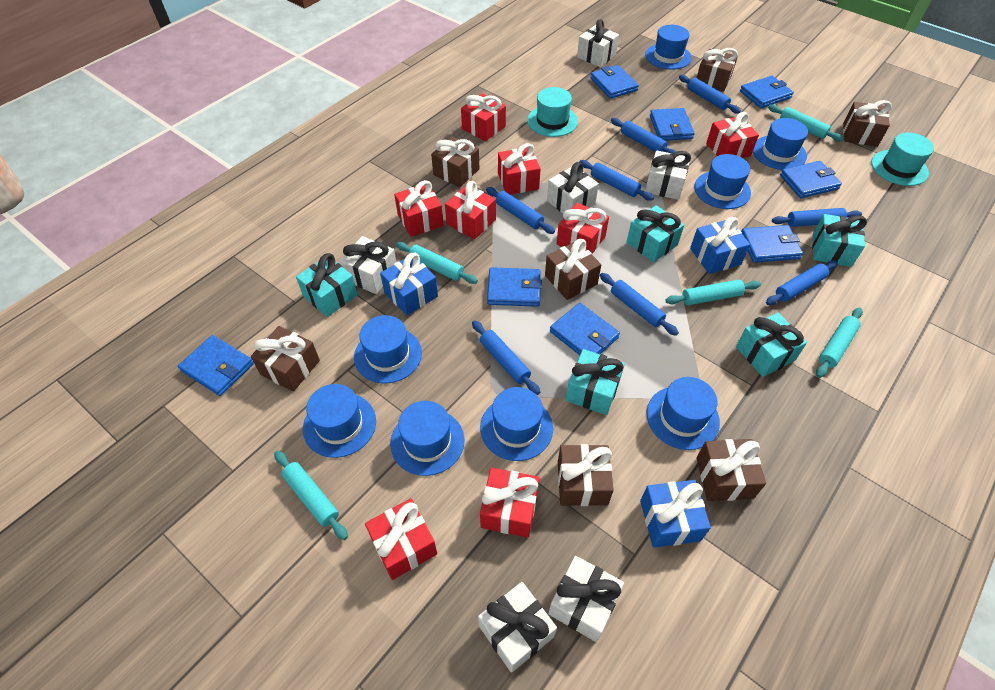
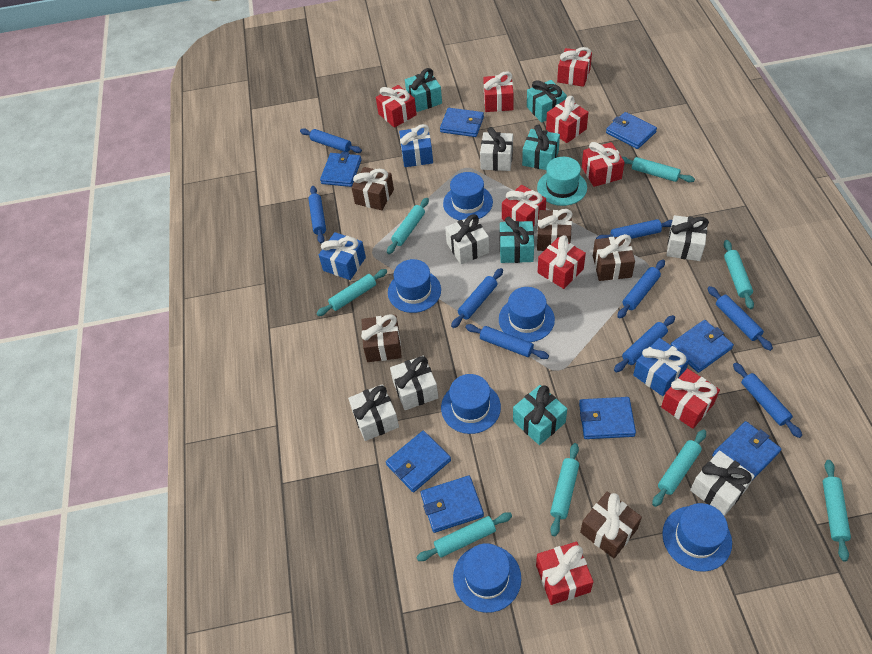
blue hat: [303,384,376,458] [354,315,422,383] [390,401,465,476] [480,387,553,461] [645,25,692,70] [647,377,720,450] [694,154,751,209] [753,118,808,170] = 8 -> [388,259,441,313] [441,374,501,434] [443,172,493,220] [453,543,521,613] [499,287,555,342] [662,503,732,572] = 6
blue rolling pin: [472,321,540,395] [486,187,555,234] [579,160,654,201] [600,273,679,336] [611,118,677,153] [679,75,741,113] [766,260,838,305] [772,208,862,227] = 8 -> [300,128,362,153] [308,186,326,244] [451,268,503,328] [465,324,549,359] [596,219,672,239] [614,315,675,372] [617,260,665,319] [707,286,773,351] [733,363,802,438] = 9
brown gift: [251,326,320,392] [431,136,479,187] [545,239,601,300] [558,444,614,506] [696,439,766,501] [697,48,738,92] [843,100,891,147] = 7 -> [351,167,394,210] [361,314,402,362] [537,209,573,251] [580,492,642,558] [593,234,635,281] = 5
red gift: [365,499,437,580] [394,180,443,237] [445,181,496,240] [461,94,506,141] [480,468,539,538] [498,143,541,195] [556,203,609,254] [706,112,759,158] = 8 -> [376,85,417,128] [483,72,514,112] [502,185,546,227] [536,542,593,605] [538,235,586,289] [546,96,588,143] [557,47,592,87] [582,142,624,187] [661,368,720,429] = 9
turquoise hat: [527,87,578,137] [871,133,934,186] = 2 -> [537,157,587,206] = 1
turquoise rolling pin: [274,451,348,540] [396,242,478,284] [665,279,761,305] [768,104,844,142] [816,308,863,378] = 5 -> [316,269,387,316] [387,198,429,254] [416,512,512,561] [550,443,579,536] [622,157,695,182] [652,429,706,507] [724,240,754,309] [823,460,851,561] = 8

